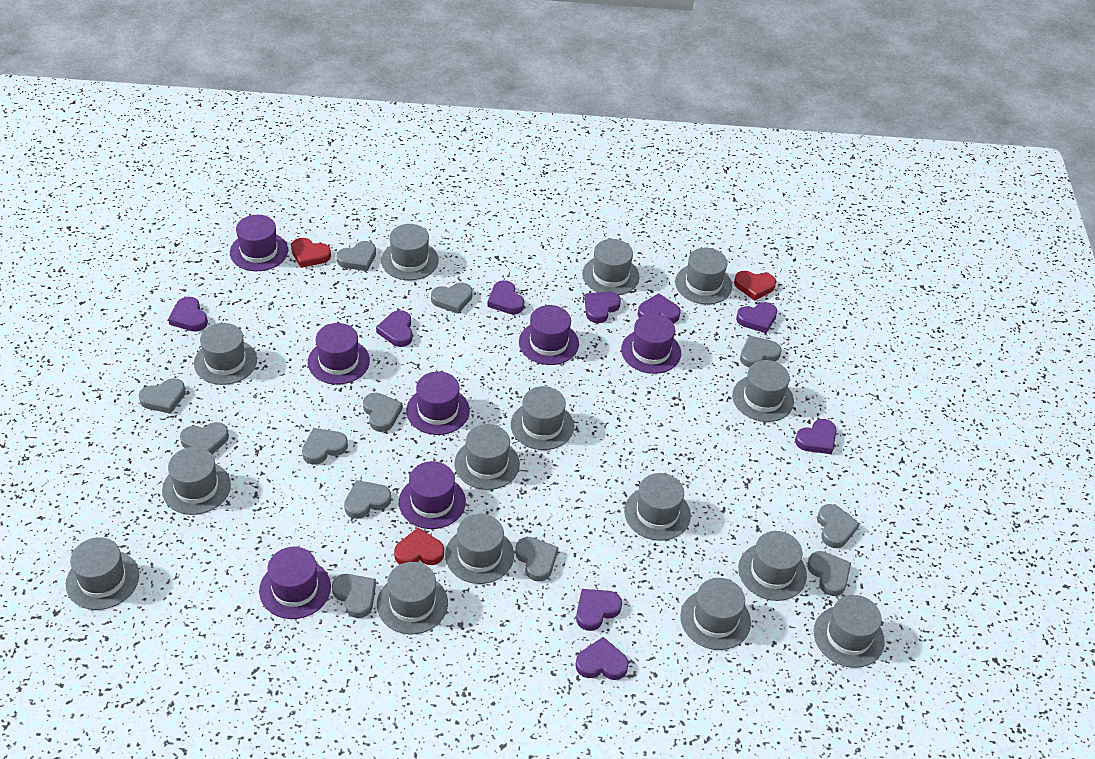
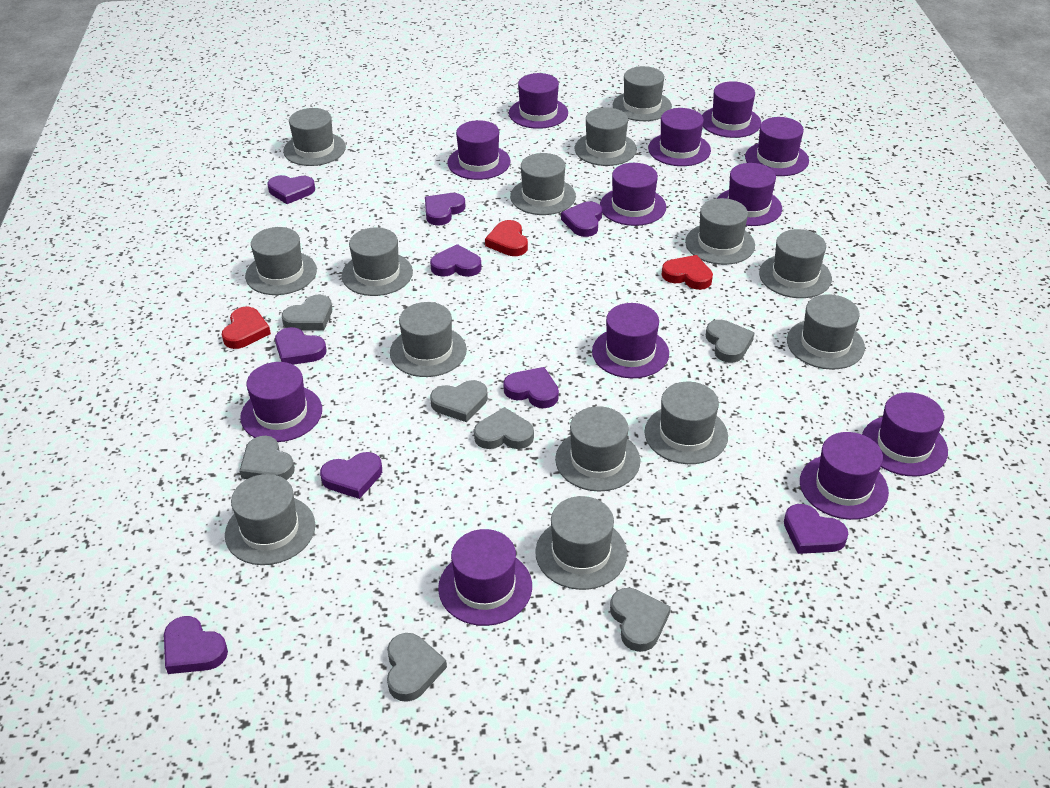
grey hat: [66,537,139,610] [162,447,231,515] [194,323,257,385] [377,562,448,634] [381,224,439,280] [445,514,514,584] [454,424,520,490] [511,386,574,450] [582,239,640,295] [624,473,691,541] [675,248,732,304] [680,578,751,650] [732,360,794,422] [738,531,807,601] [814,595,885,668] = 15 -> [225,474,315,565] [245,227,317,295] [283,108,346,166] [342,227,413,296] [390,302,467,377] [510,153,576,215] [535,496,627,590] [555,406,640,492] [575,108,637,166] [613,66,672,121] [645,382,728,464] [685,198,755,265] [759,229,832,298] [787,294,865,370] = 14
grey heart: [139,378,186,414] [180,422,229,454] [302,428,348,465] [332,574,376,618] [336,241,376,271] [344,480,391,519] [363,393,403,432] [431,283,473,314] [515,537,558,582] [740,335,781,368] [807,551,851,596] [818,504,860,548] = 12 -> [239,436,295,480] [282,295,332,331] [387,633,447,702] [430,380,488,422] [474,407,534,449] [610,588,671,652] [706,320,754,363] = 7
purple hat: [230,215,288,271] [259,547,331,619] [308,323,370,384] [399,461,466,529] [406,371,470,435] [519,305,579,365] [621,314,681,374] = 7 -> [240,362,322,442] [438,529,532,626] [447,120,511,180] [509,73,568,129] [592,303,669,378] [600,163,666,226] [648,108,711,166] [702,81,761,138] [717,163,782,226] [745,117,809,176] [800,432,889,520] [862,392,948,477] = 12

